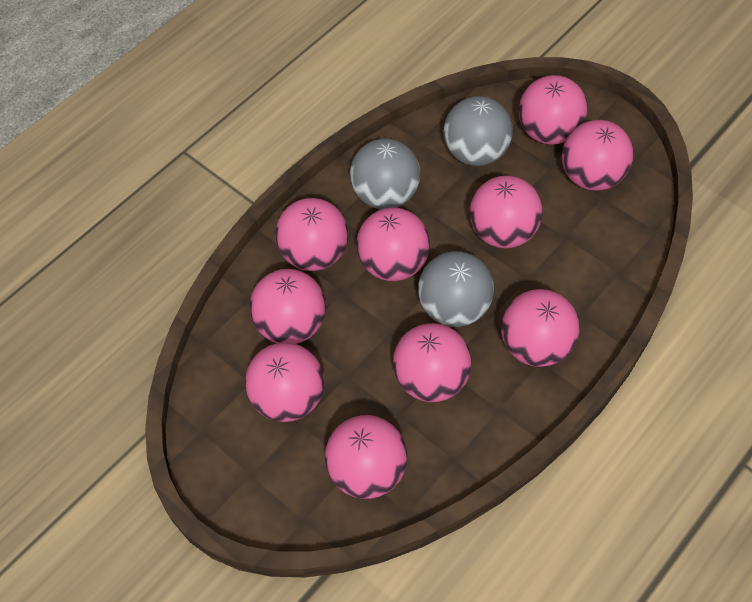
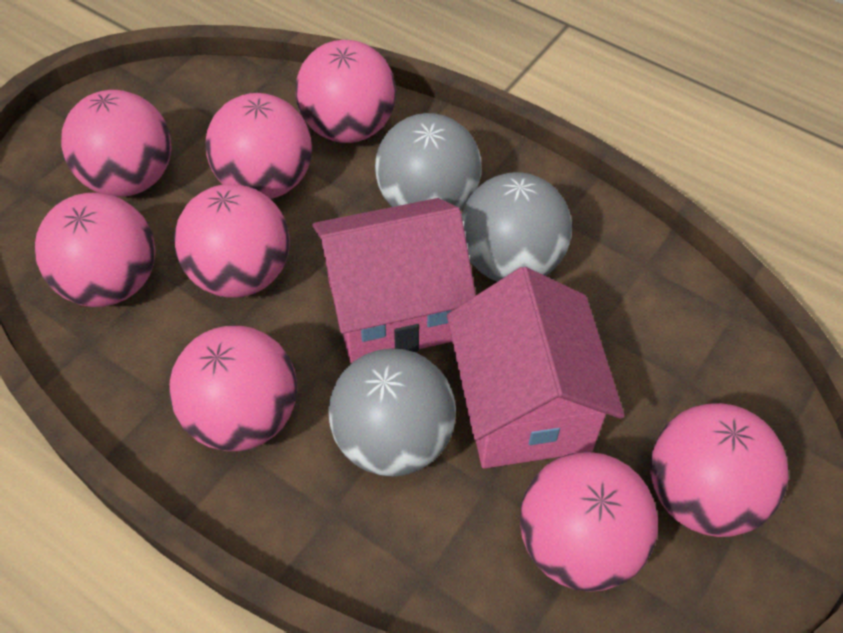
pink ball: [245,342,325,422] [250,269,326,344] [275,198,348,271] [325,415,407,499] [356,208,430,281] [393,323,472,402] [470,175,543,248] [501,289,580,367] [518,75,588,145] [561,120,633,191] = 10 -> [35,193,156,307] [61,90,172,197] [169,326,297,451] [174,184,290,298] [205,93,312,199] [295,40,396,143] [520,452,658,592] [650,403,789,537] = 8
pink house: none = 0 -> [313,198,476,363] [447,267,625,469] = 2

